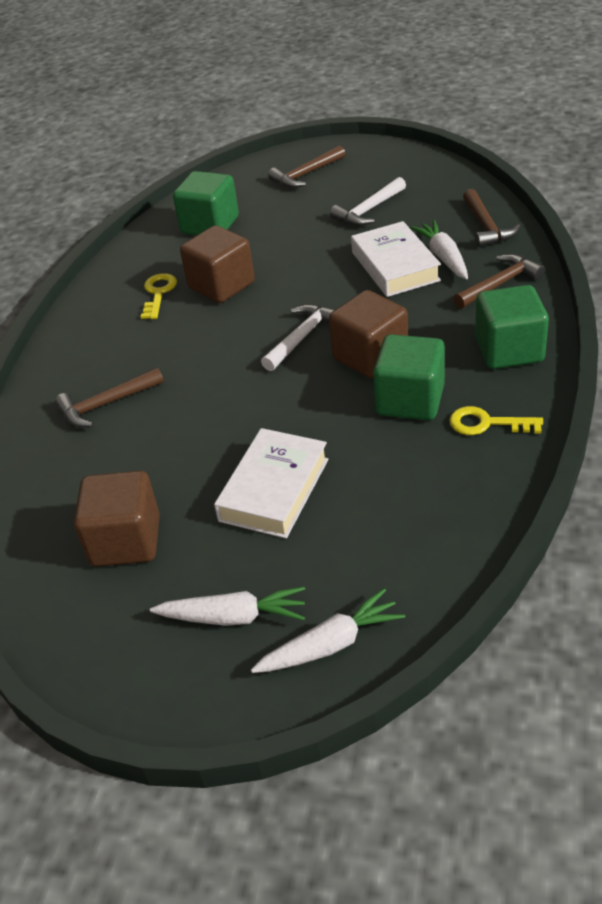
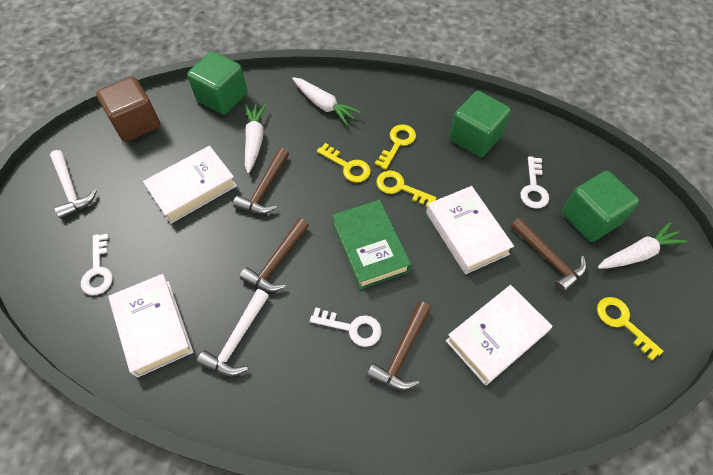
brown cube: [74,471,160,567] [180,225,255,303] [329,290,408,378] = 3 -> [96,77,160,142] = 1
green book: none = 0 -> [332,200,411,289] = 1
white book: [214,428,329,538] [351,221,441,297] = 2 -> [108,274,193,378] [143,146,237,224] [426,186,514,274] [446,285,552,385] = 4
white key: none = 0 -> [81,234,113,295] [310,307,382,347] [520,156,549,209] = 3
yellow key: [141,273,177,319] [449,406,543,435] = 2 -> [317,143,371,183] [375,124,416,170] [376,170,437,207] [597,297,663,361] = 4

